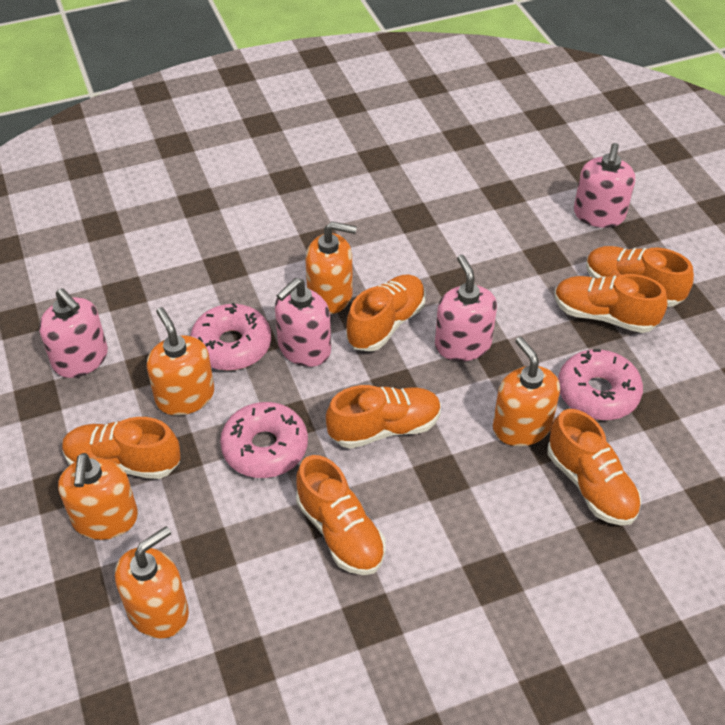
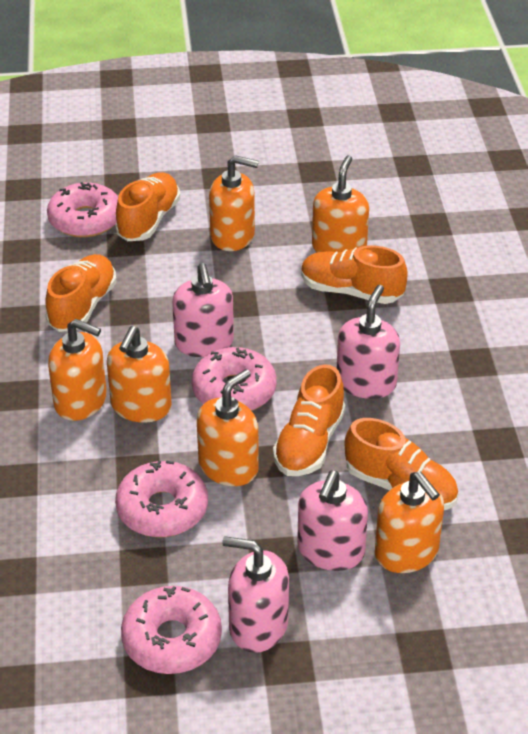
orange shoe: [62,417,180,479] [296,455,386,575] [326,385,441,449] [346,275,426,352] [548,409,641,526] [555,274,667,333] [586,246,694,307] = 7 -> [45,254,117,332] [115,172,180,241] [273,364,345,476] [301,245,408,304] [345,418,458,510] = 5
orange soap dispenser: [58,453,138,540] [115,526,189,639] [147,307,214,415] [305,222,357,314] [493,337,560,446] = 5 -> [48,319,106,421] [107,326,172,423] [197,369,258,486] [209,155,259,251] [312,155,369,253] [375,471,444,573] = 6
pink donut: [190,303,271,371] [220,402,308,478] [558,349,643,420] = 3 -> [47,182,118,237] [115,461,208,537] [121,586,222,674] [191,347,277,411] = 4

